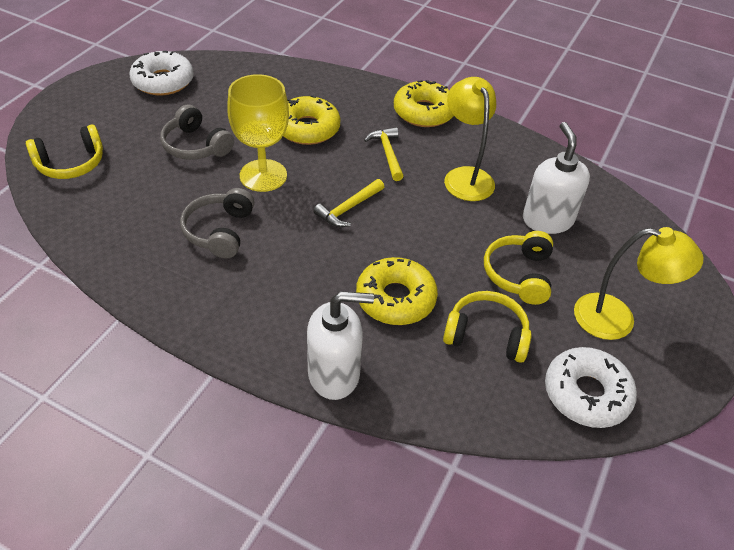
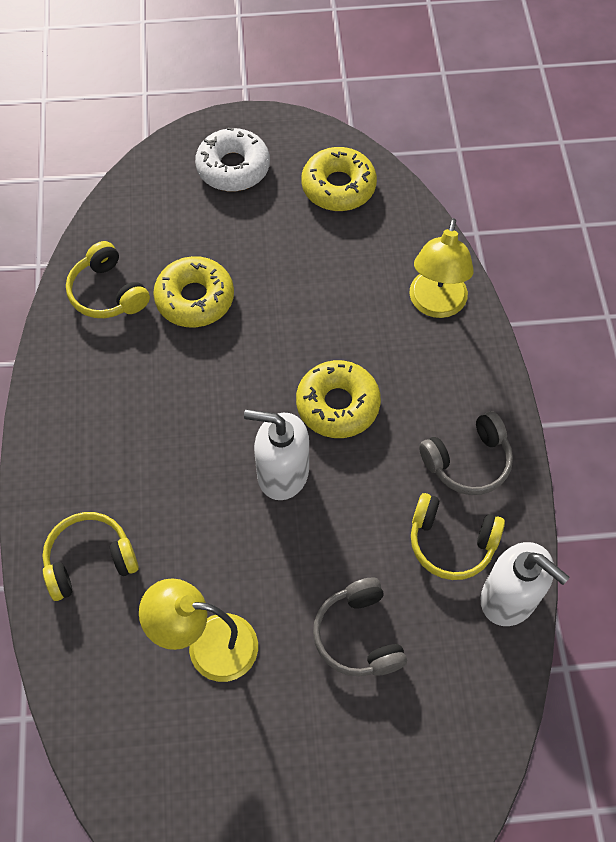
white donut: [129,51,194,95] [545,347,637,428] = 2 -> [195,128,270,191] = 1
yellow goblet: [227,74,289,192] = 1 -> none = 0
yellow hammer: [313,179,384,227] [364,127,404,181] = 2 -> none = 0

